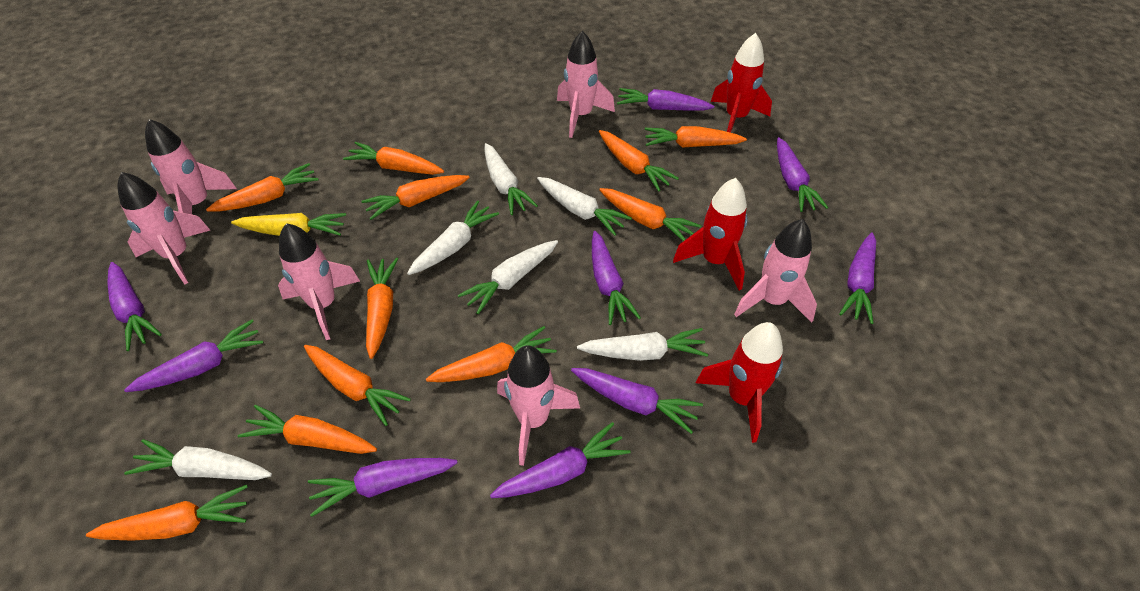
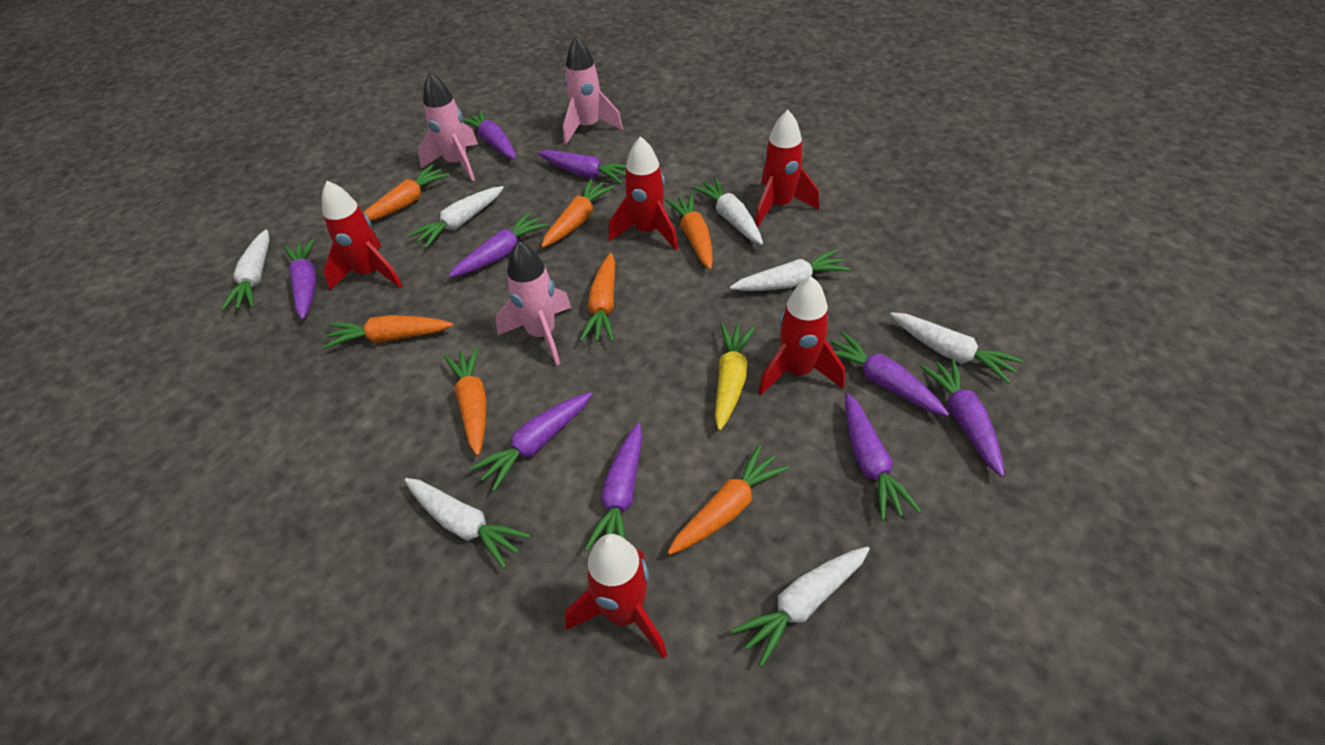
orange carrot: [86,485,247,541] [206,163,318,212] [238,405,377,454] [304,345,411,426] [343,142,444,175] [362,175,470,220] [366,258,398,359] [426,326,557,382] [599,130,679,191] [599,188,701,241] [645,126,747,148] = 11 -> [324,315,453,348] [363,165,450,222] [444,347,486,456] [541,179,615,248] [580,253,615,342] [665,194,713,270] [667,445,789,555] = 7
pink rocket: [117,172,210,285] [145,119,237,214] [278,223,360,340] [497,345,580,466] [557,31,615,138] [734,219,817,323] = 6 -> [418,72,478,181] [496,241,572,366] [563,36,623,144] = 3
red rocket: [673,178,748,290] [696,322,783,443] [711,33,772,133] = 3 -> [322,181,402,290] [565,534,667,659] [608,136,678,250] [755,110,819,227] [758,276,845,395] = 5
white carrot: [124,439,272,480] [407,201,499,275] [458,240,558,314] [484,143,538,215] [537,177,632,236] [577,328,708,361] = 6 -> [221,230,270,311] [404,478,531,568] [408,186,504,248] [692,177,763,245] [730,249,850,291] [731,546,870,667] [890,312,1023,384] = 7

